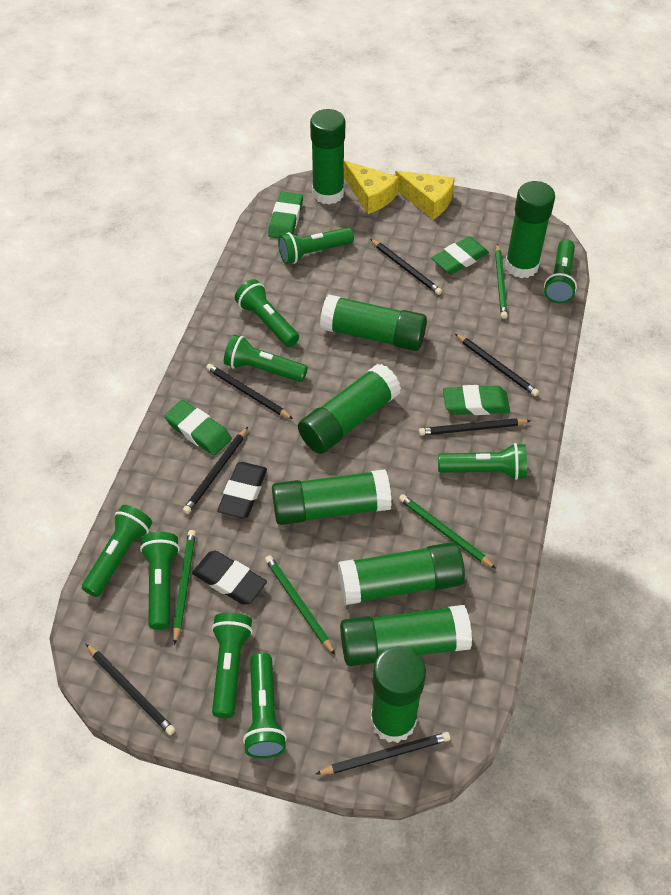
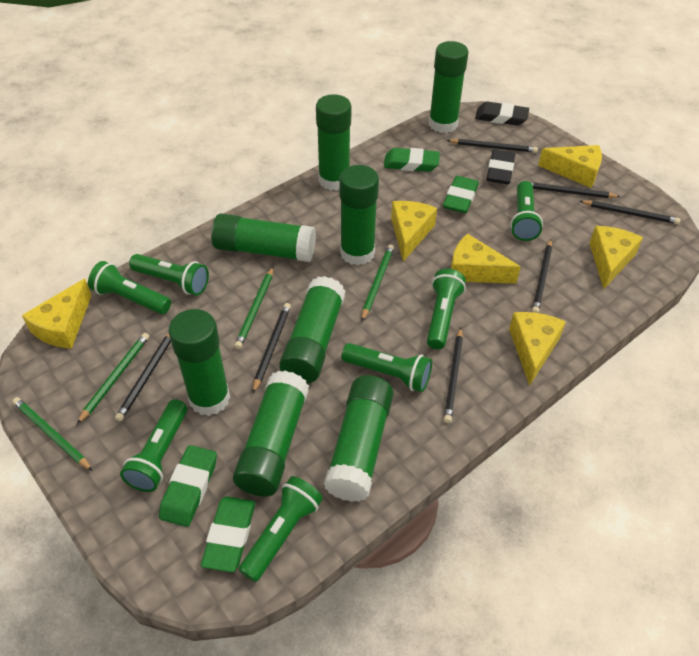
green flashlight: [82,505,152,597] [140,532,180,630] [212,613,253,718] [224,334,308,382] [235,279,299,347] [243,652,287,759] [278,227,354,264] [438,443,527,480] [544,239,577,303] = 9 -> [88,261,171,314] [120,399,187,492] [129,254,209,295] [239,476,323,582] [342,343,432,392] [427,269,466,349] [510,181,543,241] = 7
yellow cheese: [344,161,399,214] [395,171,455,219] = 2 -> [22,279,92,349] [391,201,437,262] [451,234,521,284] [509,312,566,385] [538,145,602,188] [590,226,643,289] = 6

